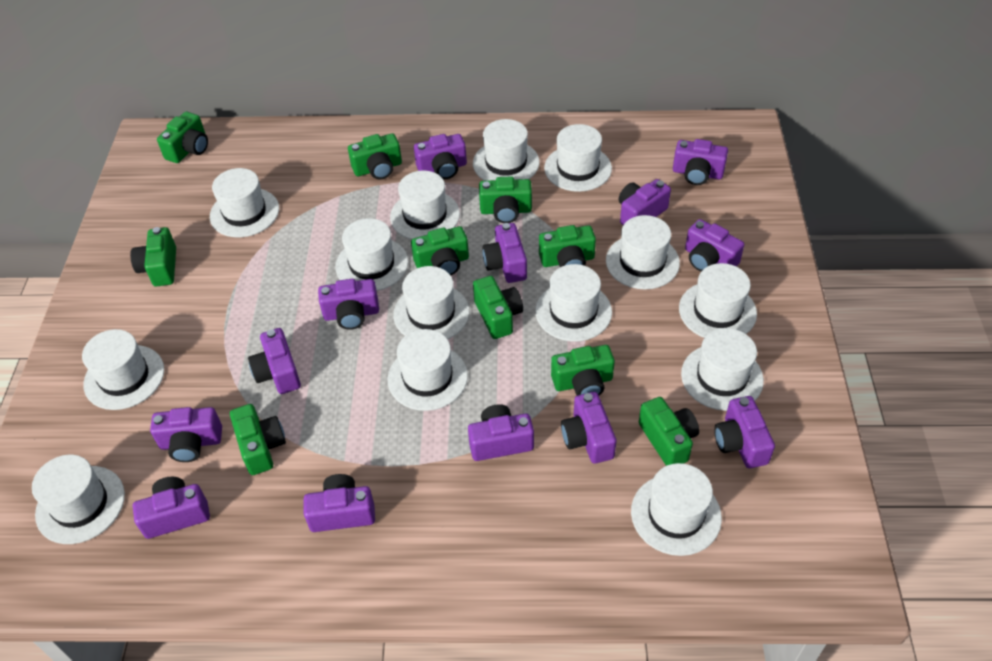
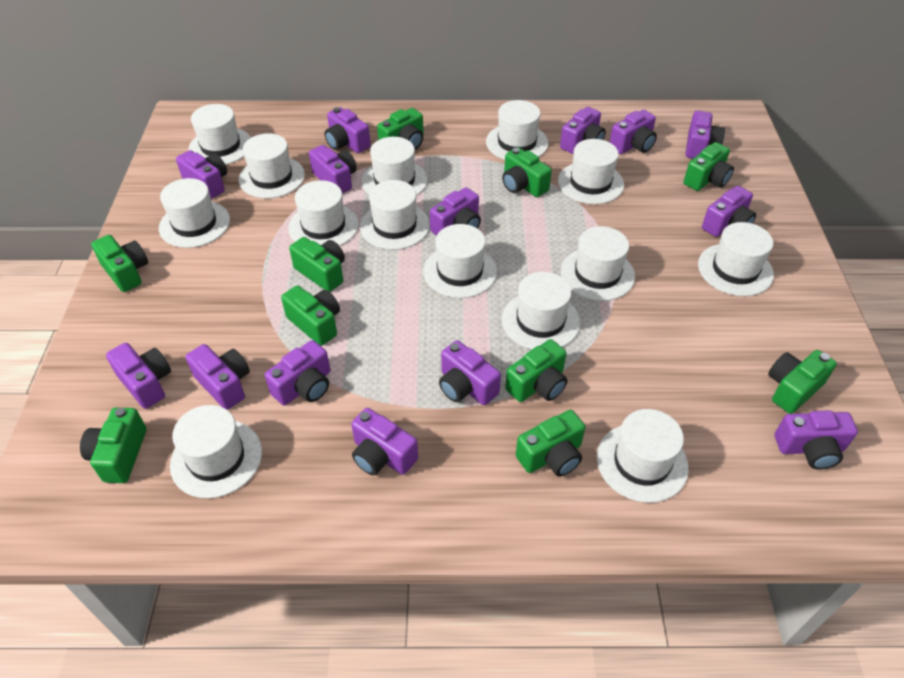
purple camera: [133,477,210,539] [150,407,222,462] [248,328,301,394] [304,474,375,532] [318,279,379,330] [414,134,467,179] [468,404,534,461] [482,223,527,283] [561,392,616,464] [619,179,671,225] [673,139,728,185] [685,219,744,271] [714,396,775,468] = 13 -> [106,343,171,409] [176,150,227,199] [186,344,250,410] [265,340,330,406] [309,145,357,193] [325,107,371,153] [351,408,418,476] [430,187,481,236] [439,340,501,405] [560,107,606,154] [610,110,657,154] [686,111,725,159] [702,186,756,237] [774,410,858,470] = 14

